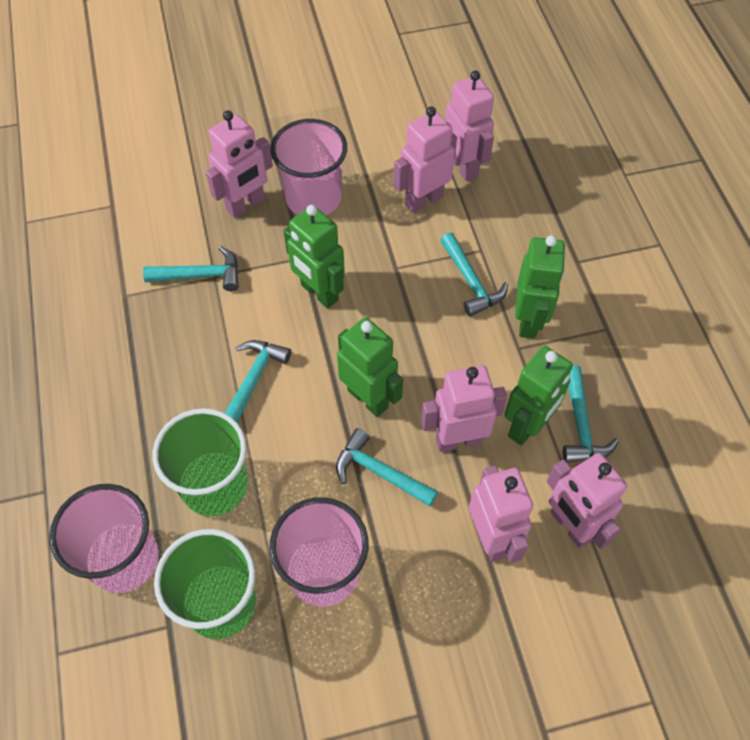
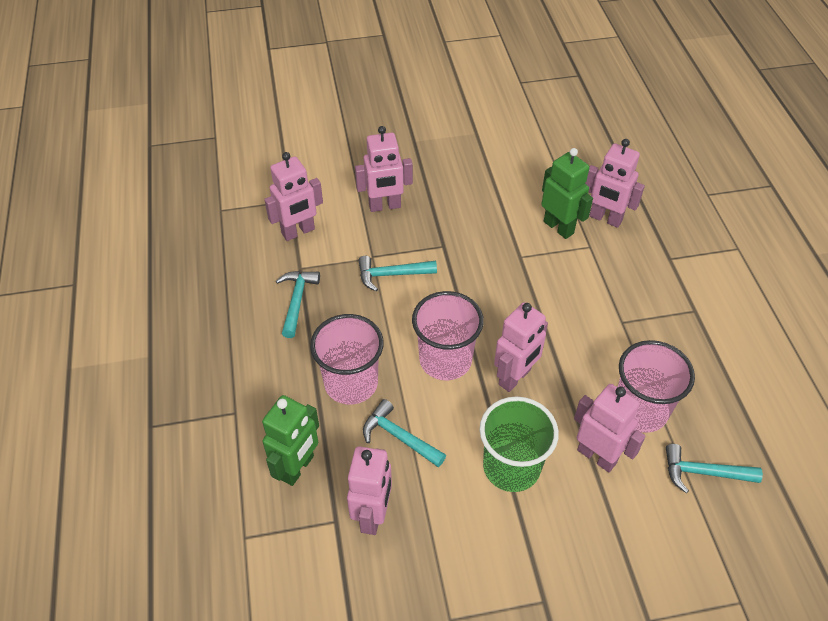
green cup: [153,408,248,516] [154,529,256,639] = 2 -> [480,396,559,492] = 1
green robot: [284,205,345,308] [337,317,403,417] [505,346,573,446] [515,235,566,339] = 4 -> [262,395,319,486] [541,148,593,239] = 2
turquoise hammer: [143,246,239,291] [225,340,291,423] [336,428,438,507] [440,233,508,317] [563,365,619,463] = 5 -> [276,271,320,338] [358,256,437,292] [363,399,446,467] [666,444,763,493] = 4

